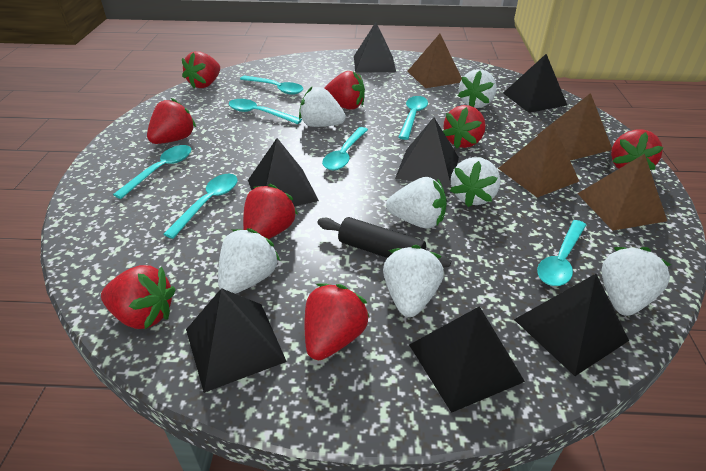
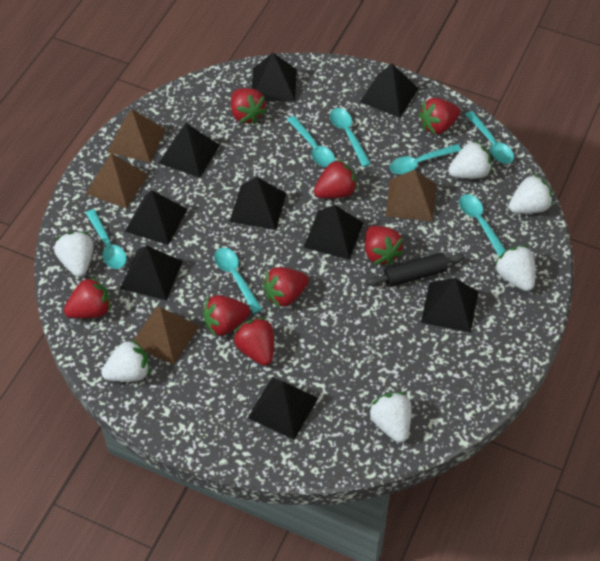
black pyramid: [186,288,287,393] [248,138,319,206] [354,22,396,73] [395,117,459,188] [409,306,525,413] [503,54,567,113] [514,274,629,376] = 7 -> [120,245,183,300] [125,190,187,245] [159,123,220,178] [229,177,287,230] [248,377,318,440] [252,53,297,102] [303,205,363,260] [360,63,419,118] [421,278,478,333] = 9
white strawberry: [218,228,280,294] [299,87,346,127] [383,245,444,317] [386,177,447,229] [450,157,501,207] [458,69,497,108] [602,247,671,316] = 7 -> [54,231,94,277] [101,339,150,382] [369,392,412,443] [448,140,492,179] [494,245,535,291] [509,174,553,214] = 6

